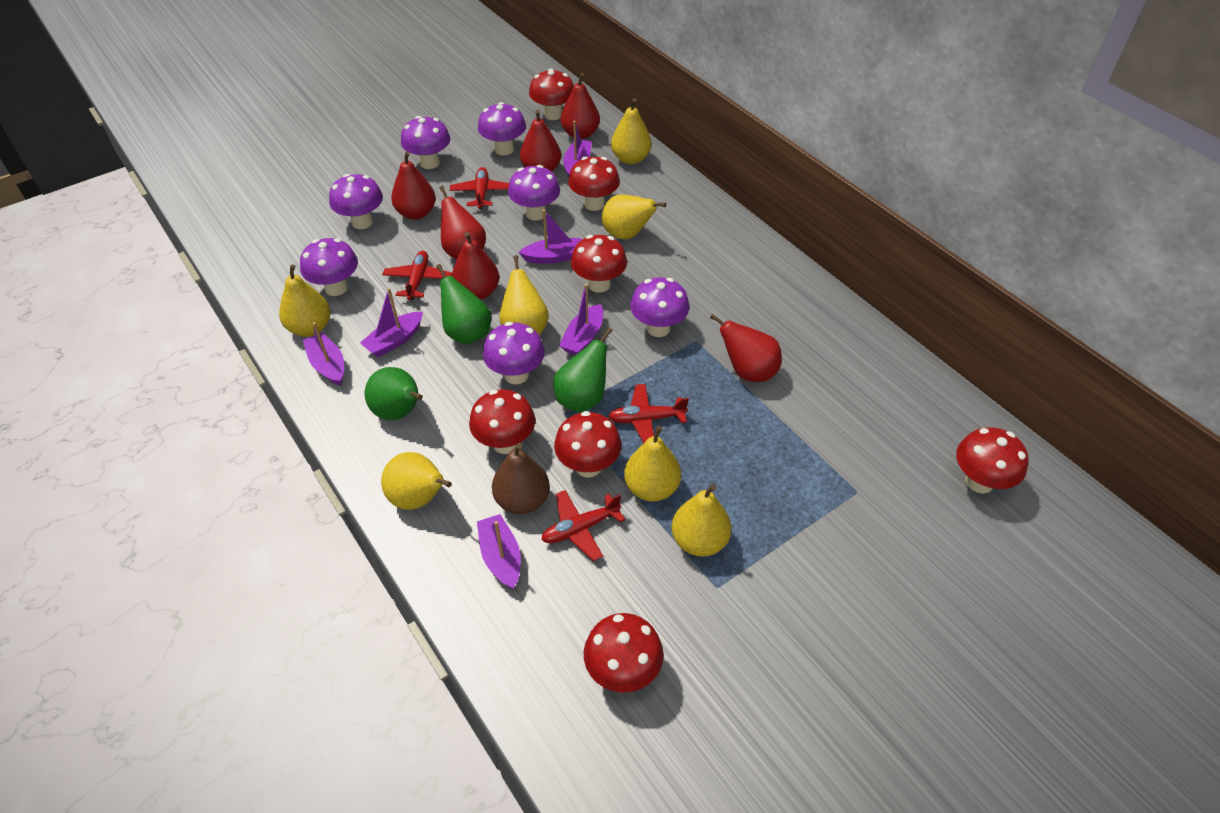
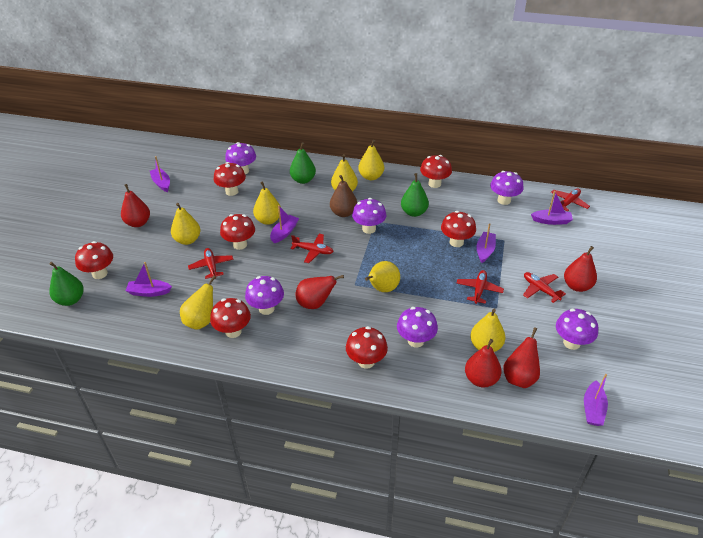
purple mushroom: [300,238,358,296] [329,174,383,229] [401,116,450,169] [478,102,526,156] [483,322,545,384] [508,165,560,220] [630,277,689,337] = 7 -> [225,142,256,174] [245,276,284,315] [352,198,386,234] [397,307,438,348] [490,171,523,205] [556,309,598,350] = 6
red pear: [391,151,436,220] [439,185,486,260] [452,232,499,300] [520,110,561,172] [561,73,600,139] [710,314,782,382] = 6 -> [121,184,150,227] [296,275,344,309] [465,339,501,388] [503,327,540,388] [564,246,597,292] = 5
red plane: [382,251,452,300] [450,167,509,209] [541,490,625,561] [608,384,689,443] = 4 -> [188,248,233,279] [291,234,334,263] [457,270,504,304] [523,272,566,303] [551,189,590,212] = 5

